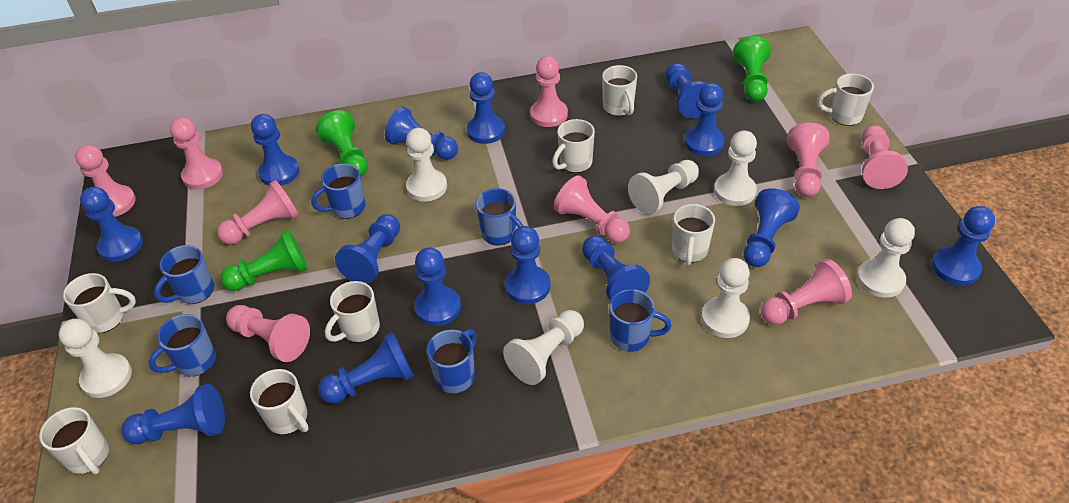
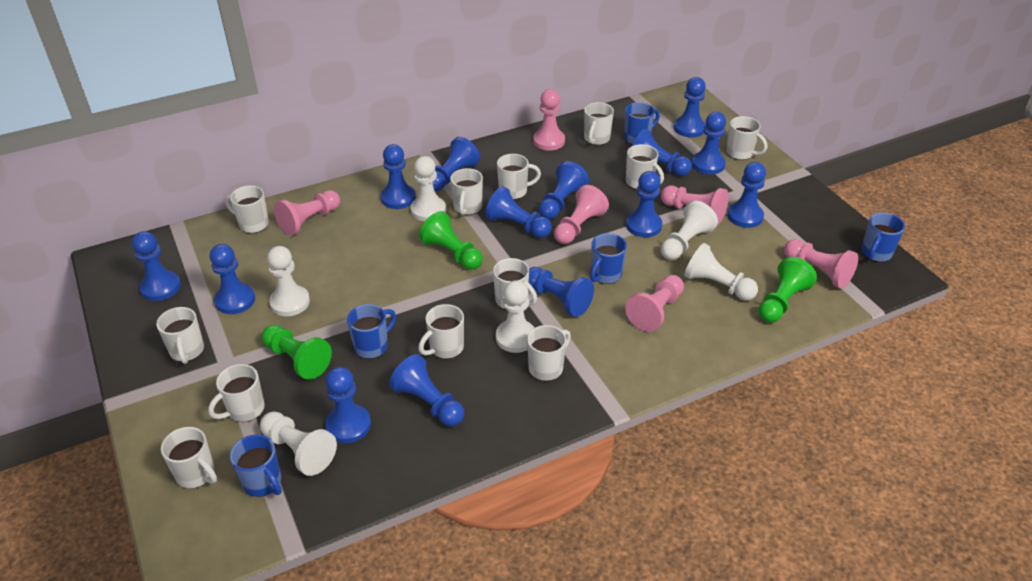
blue mug: [149,314,216,376] [154,245,214,304] [311,163,365,219] [426,329,476,394] [476,188,523,246] [609,289,672,352] = 6 -> [230,435,282,497] [347,304,396,359] [590,233,627,284] [624,102,660,144] [861,212,905,262] = 5
pink pawn: [75,145,136,217] [170,117,223,189] [217,180,299,245] [226,305,310,362] [530,56,568,127] [554,175,630,243] [761,259,852,325] [787,123,830,197] [861,125,908,189] = 9 -> [274,190,340,236] [533,89,565,150] [554,185,609,244] [625,275,684,332] [661,185,728,224] [784,239,858,289] = 6
white mug: [39,407,109,474] [63,273,136,333] [250,369,309,434] [325,281,380,342] [552,119,595,173] [602,65,637,116] [672,204,715,266] [818,73,874,126] = 8 -> [156,307,204,364] [161,427,217,489] [208,364,265,422] [225,185,269,233] [418,304,464,359] [450,168,483,215] [493,258,537,310] [497,154,541,200] [527,325,571,381] [584,102,614,145] [626,144,664,189] [726,116,767,160] = 12
white pawn: [59,319,132,398] [406,128,447,202] [503,310,584,385] [628,160,699,215] [701,258,750,338] [714,130,757,206] [857,218,915,298] = 7 -> [260,411,337,476] [267,246,310,316] [410,156,446,221] [496,280,534,353] [661,201,718,260] [684,243,758,301] = 6

